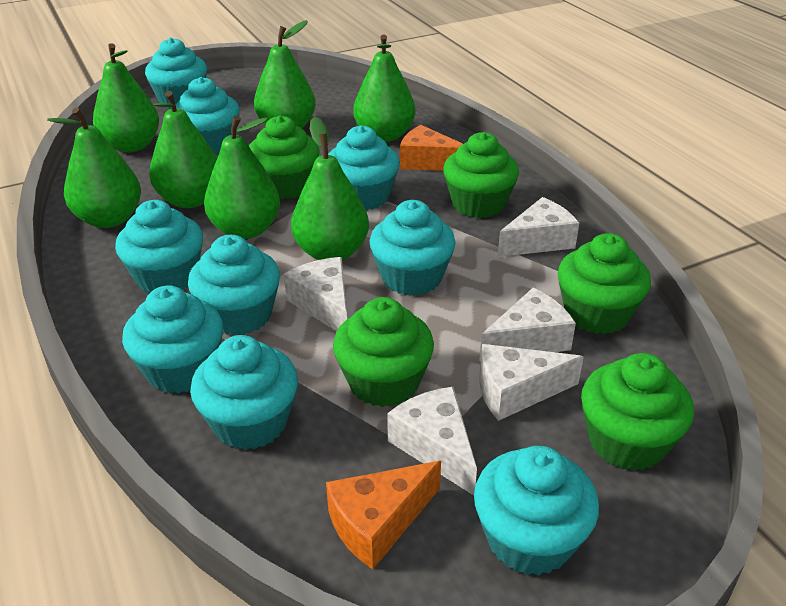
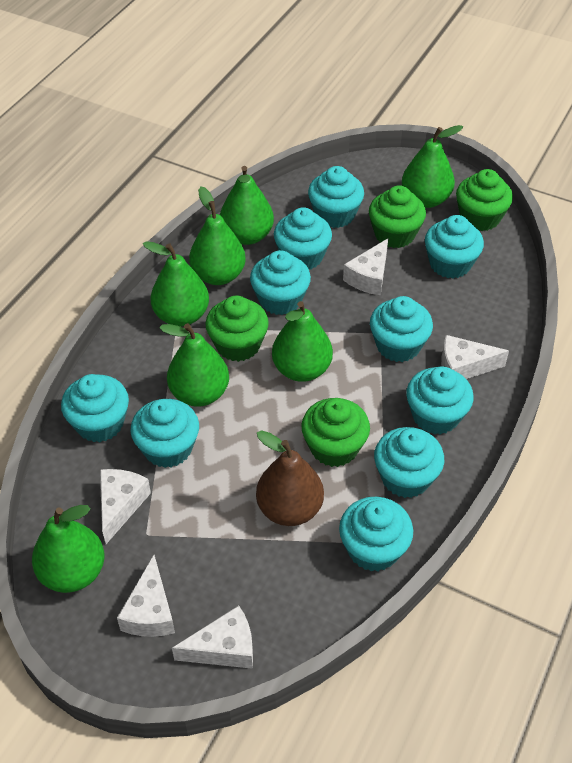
brown pear: none = 0 -> [256,430,324,526] = 1
green cupcake: [249,116,319,199] [333,297,434,407] [443,132,519,218] [558,233,651,334] [581,353,694,471] = 5 -> [205,296,269,362] [301,398,370,467] [369,185,426,248] [456,169,513,231] = 4
orange cheese: [326,461,441,569] [400,125,463,171] = 2 -> none = 0
turquoise cupcake: [115,200,203,293] [122,285,223,394] [145,38,207,109] [176,77,240,154] [188,235,280,336] [190,335,298,450] [328,125,399,210] [370,200,456,296] [474,446,599,576] = 9 -> [61,374,129,442] [131,399,199,468] [250,250,311,315] [274,207,332,269] [308,166,364,228] [339,497,413,572] [370,296,433,362] [374,427,444,498] [407,366,474,435] [425,215,484,278] = 10

